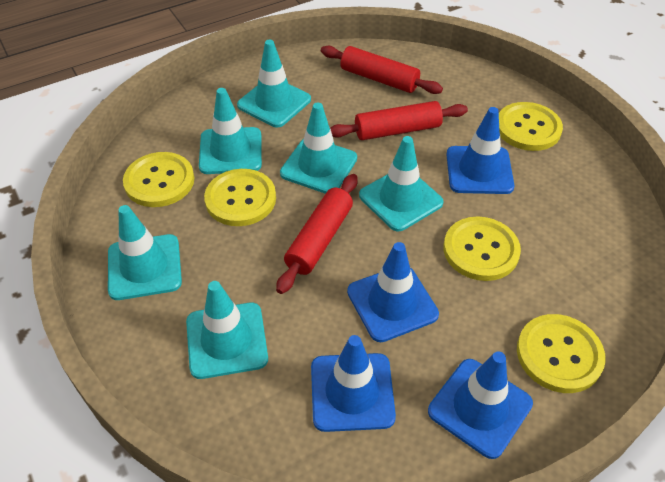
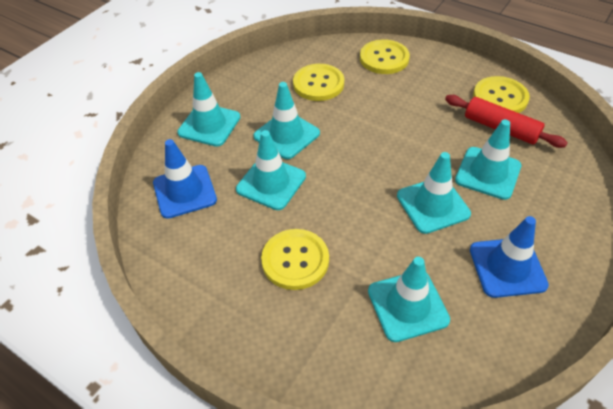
blue traffic cone: [311,335,396,432] [347,242,439,342] [428,351,533,459] [446,107,514,194] = 4 -> [153,139,217,219] [470,216,549,298] = 2
red rolling pin: [276,174,358,294] [321,46,443,94] [330,101,468,140] = 3 -> [445,95,568,148] = 1
yellow button: [123,152,194,207] [204,169,276,226] [443,216,521,281] [499,102,563,151] [517,314,605,393] = 5 -> [261,229,329,290] [293,64,344,101] [360,40,410,74] [473,76,530,113] = 4

